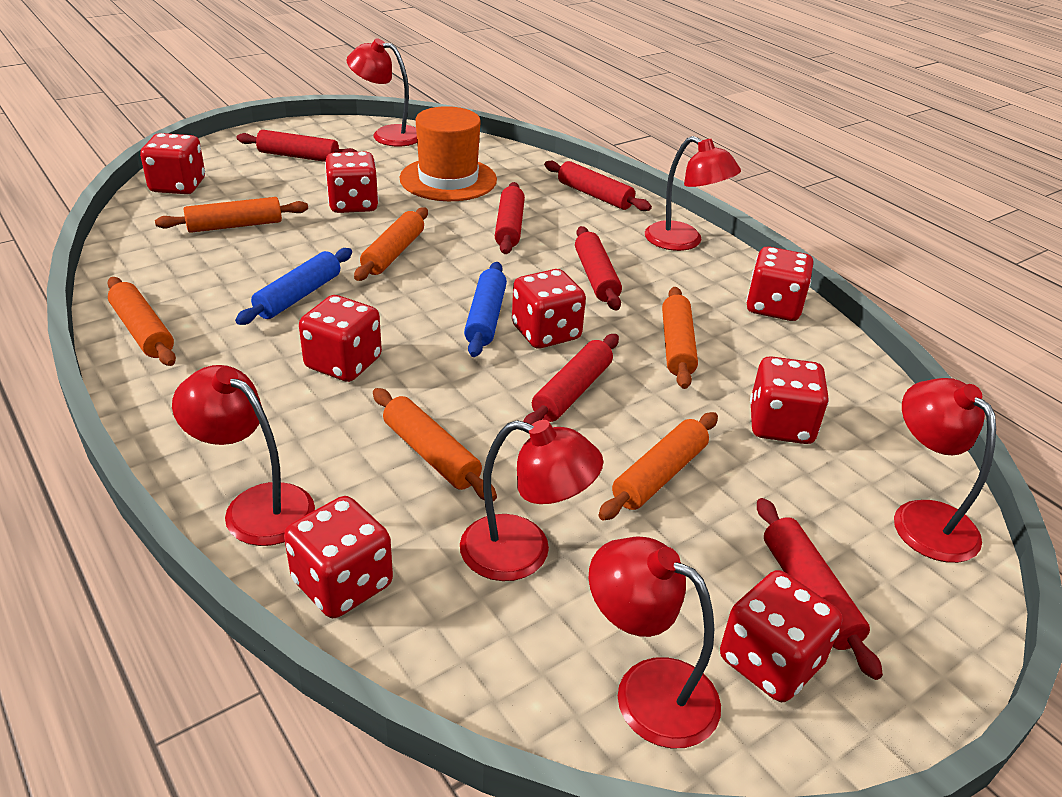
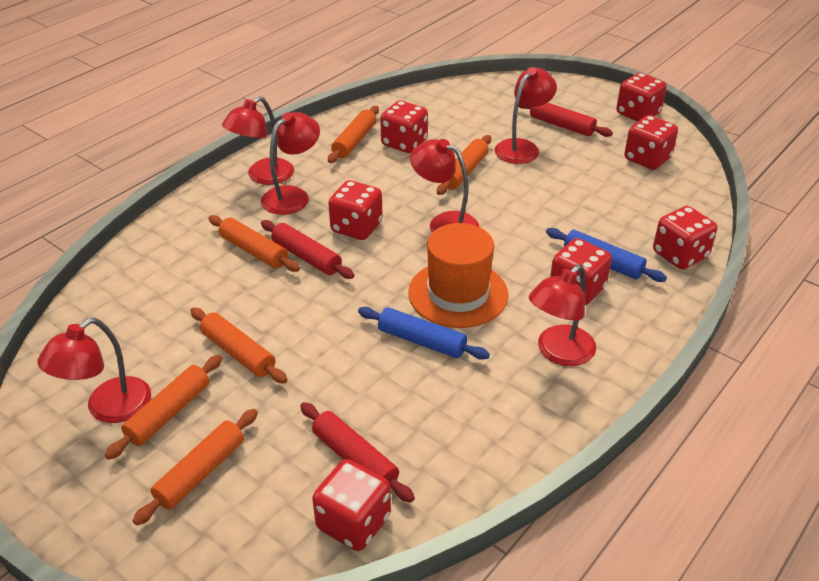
red dice: [140,133,205,194] [284,496,393,618] [299,295,382,382] [325,151,379,213] [512,269,586,348] [720,570,842,702] [746,247,813,321] [750,356,829,444] = 8 -> [312,459,391,551] [328,180,383,240] [380,100,428,153] [550,238,612,305] [616,73,667,122] [624,115,678,170] [653,206,717,269] = 7
red rolling pin: [237,130,358,162] [495,182,525,254] [523,334,619,425] [544,160,652,211] [575,226,622,311] [757,498,883,680] = 6 -> [261,220,354,279] [300,402,415,503] [518,103,613,137] = 3

